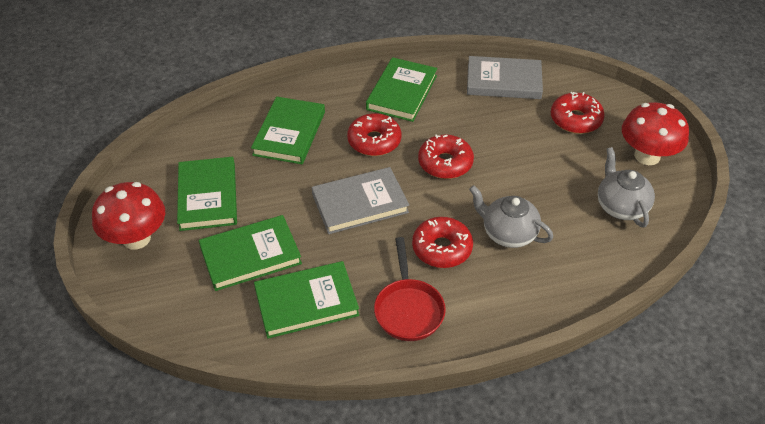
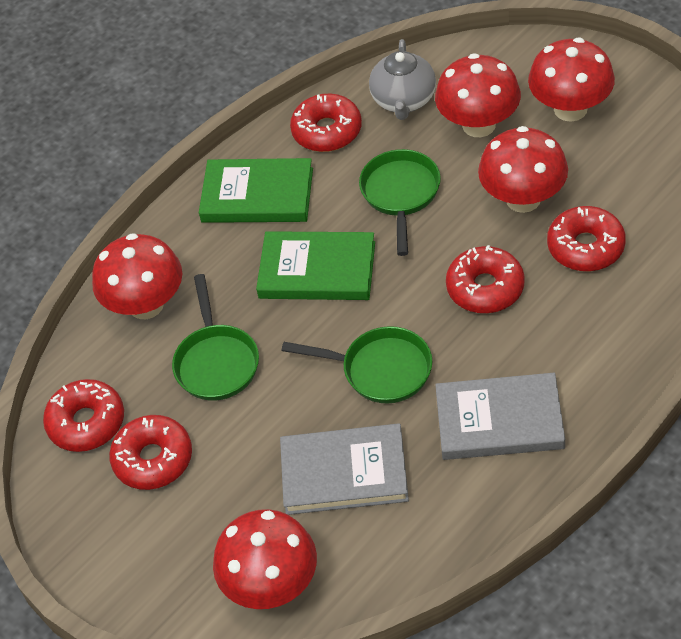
green book: [177,157,237,231] [199,215,302,291] [251,97,325,164] [254,261,359,339] [366,57,437,122] = 5 -> [199,158,313,223] [256,231,375,300] = 2
green pan: none = 0 -> [172,274,259,401] [281,326,432,404] [359,149,441,256] = 3
grey teapot: [469,185,553,248] [598,147,655,227] = 2 -> [369,39,436,120] = 1
red donut: [347,113,401,156] [412,217,473,268] [418,134,474,179] [551,92,605,134] = 4 -> [43,379,124,452] [109,415,192,490] [290,94,362,152] [446,245,525,313] [547,206,626,271] = 5
red mushroom: [92,182,165,250] [622,102,689,165] = 2 -> [92,233,182,319] [213,509,317,609] [435,53,521,137] [478,126,568,213] [528,38,615,122] = 5
red pan: [374,237,446,341] = 1 -> none = 0

